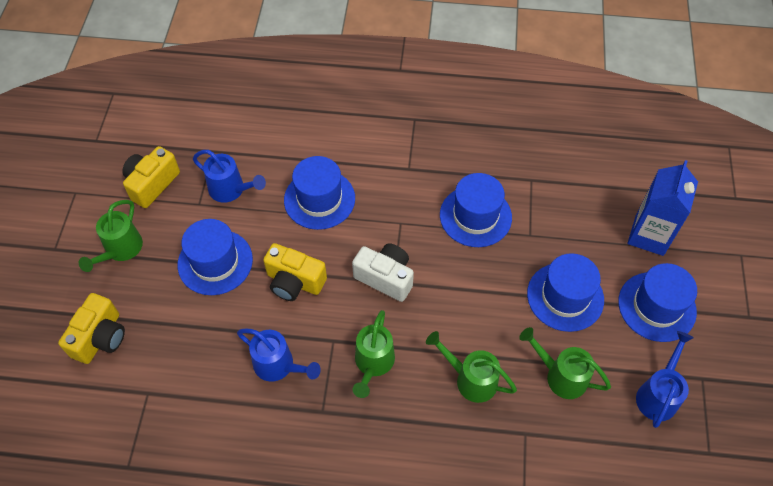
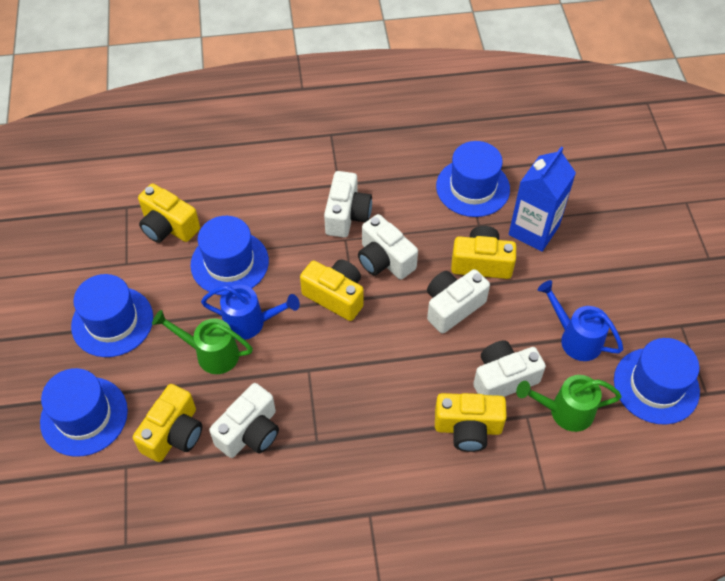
blue watering can: [193,150,266,203] [237,328,321,381] [636,331,694,428] = 3 -> [201,285,300,340] [538,280,623,361] = 2
green watering can: [79,200,143,272] [353,310,395,398] [426,331,517,403] [519,327,611,399] = 4 -> [152,310,253,374] [516,375,621,432] = 2
white camera: [352,243,414,302] = 1 -> [209,383,279,458] [324,171,372,238] [358,214,418,280] [427,269,490,334] [473,340,546,397] = 5
yellow camera: [58,293,125,364] [122,146,180,208] [263,243,327,301] = 3 -> [133,384,203,462] [138,184,200,243] [300,259,364,321] [435,393,507,452] [451,226,516,279] = 5

